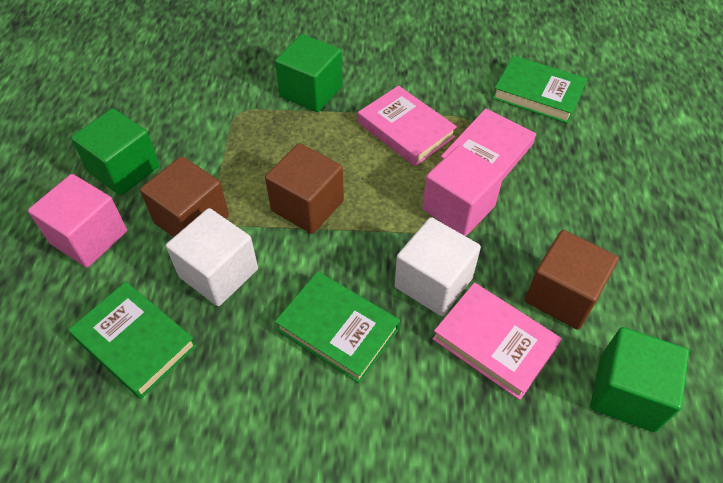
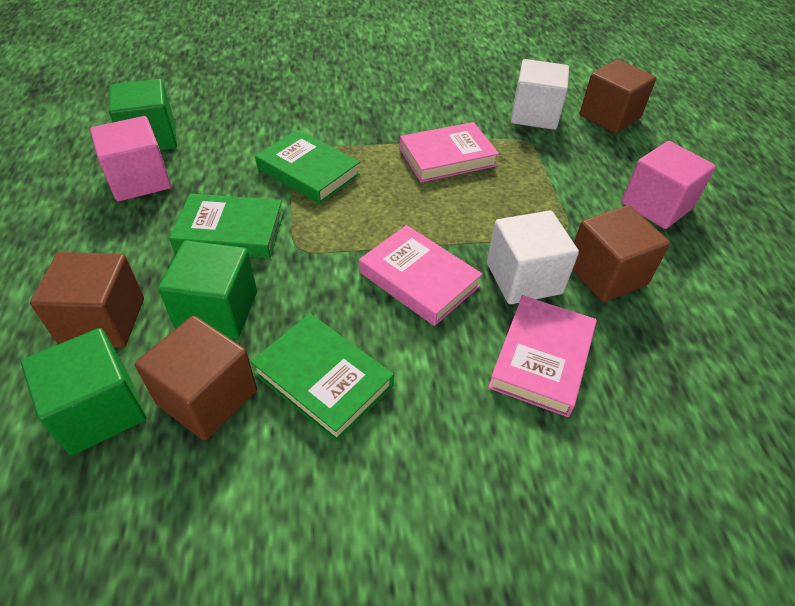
brown cube: [140,156,229,237] [265,143,344,234] [525,230,619,330] = 3 -> [30,252,144,348] [135,316,257,440] [573,205,670,302] [580,60,656,134] = 4

